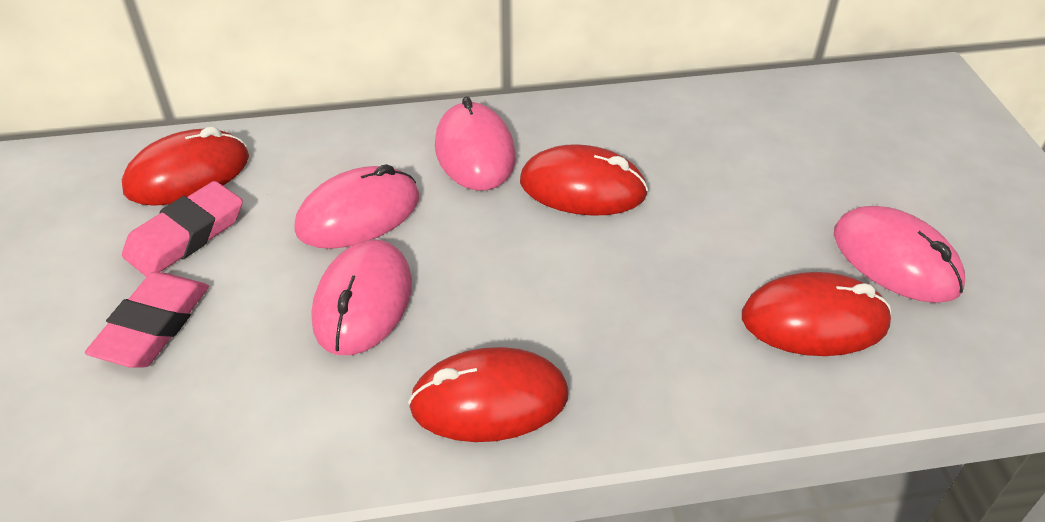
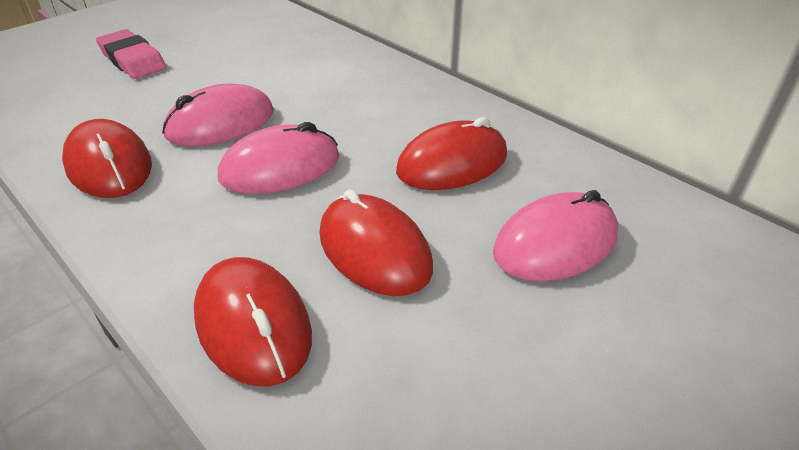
pink eraser: [85,272,209,368] [122,181,243,277] = 2 -> [96,29,167,79] = 1
pink mouse: [294,164,419,249] [312,240,412,355] [435,96,516,190] [834,206,965,303] = 4 -> [162,83,274,146] [218,122,339,194] [493,190,618,282] = 3

